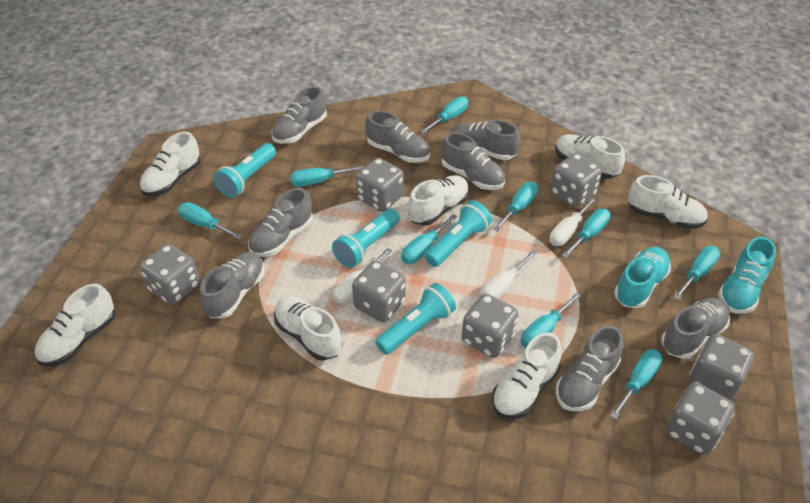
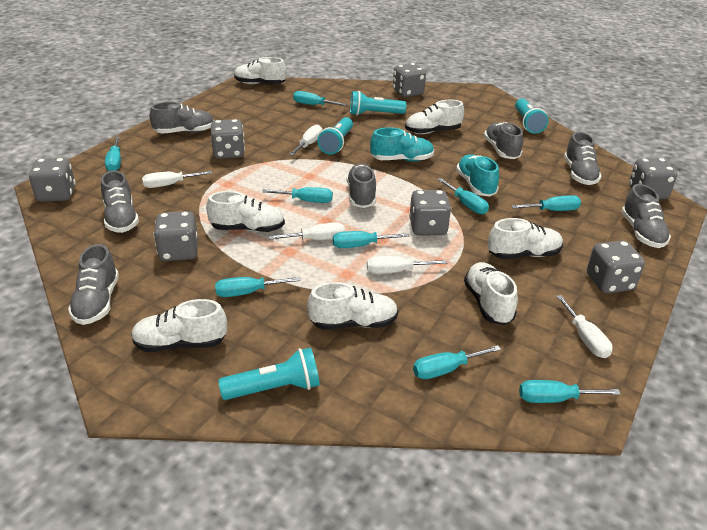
grey shoe: [200,252,265,318] [248,188,313,257] [272,86,327,144] [365,111,430,163] [441,132,505,190] [451,120,521,160] [556,325,624,411] [661,298,730,359] = 8 -> [68,244,119,325] [101,170,139,233] [150,102,214,134] [346,163,376,208] [484,122,523,159] [564,132,602,185] [621,184,671,248] = 7
white screwdriver: [332,248,392,303] [480,250,537,299] [549,197,596,246] = 3 -> [142,171,212,188] [268,223,345,240] [289,125,322,156] [367,256,447,274] [556,295,613,358] = 5

